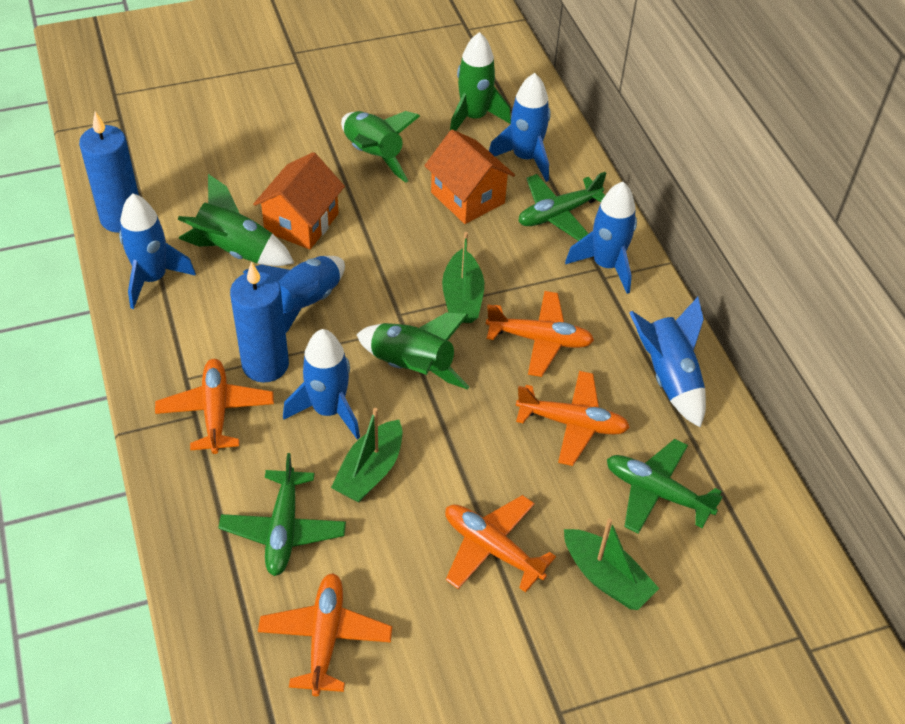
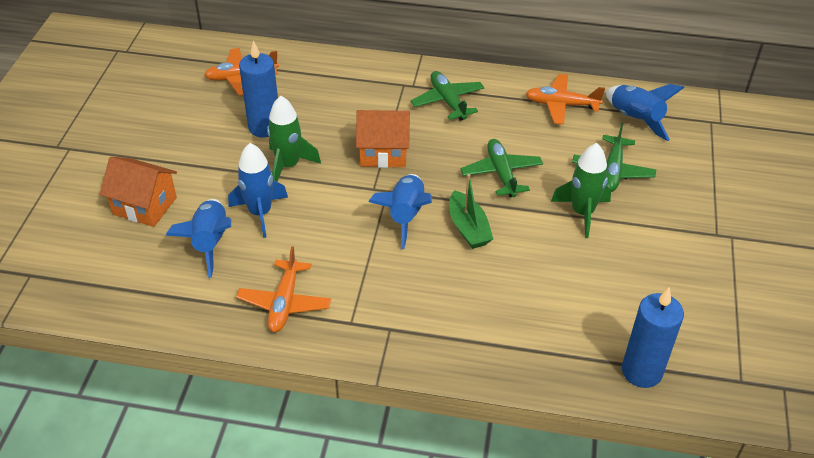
blue rocket: [119,194,196,309] [243,256,345,332] [283,329,360,439] [489,73,551,182] [565,182,637,294] [629,297,706,428] = 6 -> [166,199,231,278] [228,143,288,238] [368,174,432,249] [606,84,684,141] = 4
green boat: [331,408,402,502] [442,232,484,323] [564,518,659,610] = 3 -> [449,174,493,249] = 1
green rocket: [178,174,294,266] [341,111,420,183] [356,313,470,390] [450,32,511,131] = 4 -> [267,96,321,182] [551,143,611,238] = 2
orange plane: [155,359,274,454] [258,573,392,696] [445,495,556,592] [486,291,594,377] [516,371,630,466] = 5 -> [204,48,279,96] [236,246,331,332] [525,74,605,125] = 3

